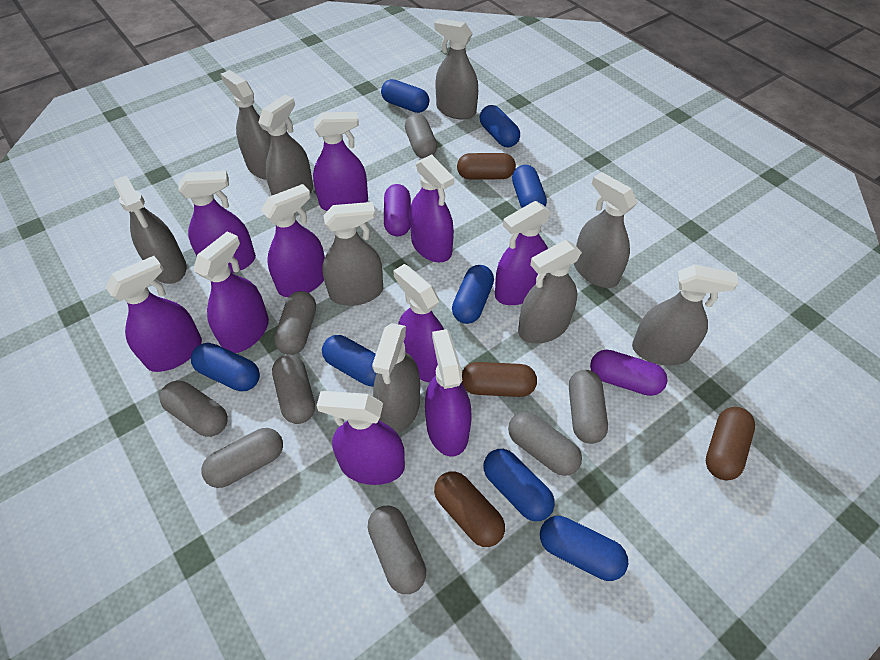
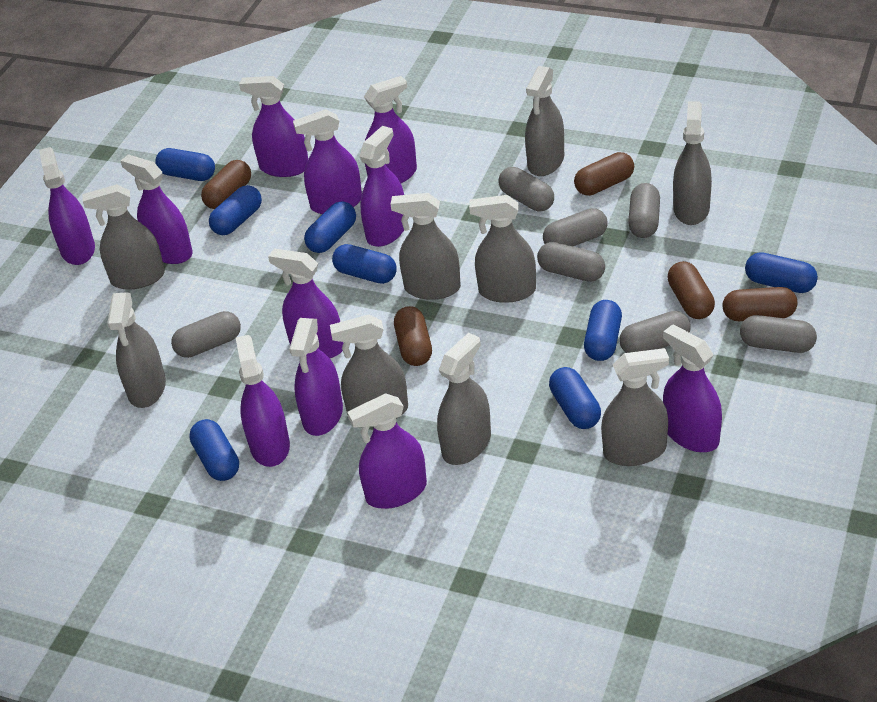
brown capsule: [434,471,505,547] [457,153,516,179] [461,362,537,397] [706,407,755,480] = 4 -> [201,160,251,209] [394,306,432,366] [574,152,634,196] [667,261,715,319] [722,287,797,321] = 5
grey capsule: [160,381,228,437] [201,428,283,488] [272,354,315,424] [274,291,316,355] [368,505,426,594] [405,114,437,159] [508,412,582,476] [569,370,608,444] = 8 -> [171,311,241,358] [499,167,554,211] [537,242,605,282] [543,208,608,246] [620,311,691,353] [628,183,660,238] [740,315,817,353] = 7
purple capsule: [384,184,411,236] [590,350,668,396] = 2 -> none = 0
purple spray bottle: [105,256,202,372] [178,171,256,273] [193,231,269,353] [261,184,325,297] [313,112,368,211] [316,391,405,485] [393,264,444,383] [409,155,454,262] [425,329,472,457] [495,201,551,305] = 10 -> [39,147,95,265] [120,154,193,264] [236,335,290,467] [239,76,308,177] [268,248,343,358] [289,318,343,436] [293,109,362,214] [347,393,427,509] [359,126,404,247] [364,76,417,183] [663,324,722,452] = 11

